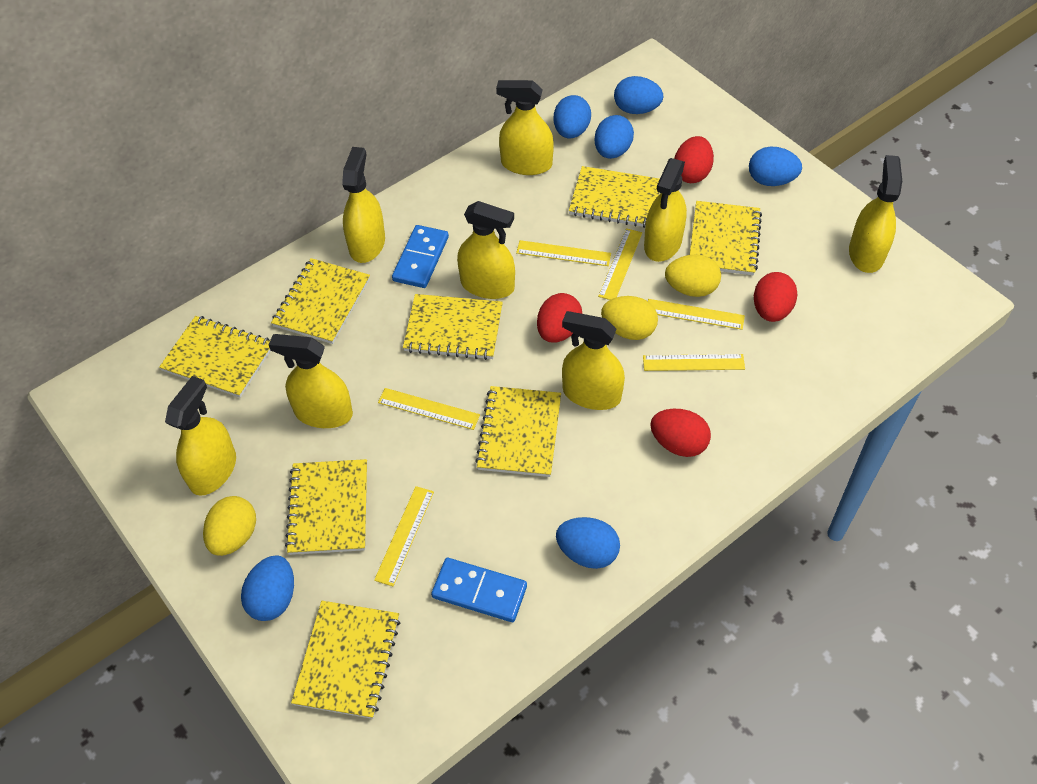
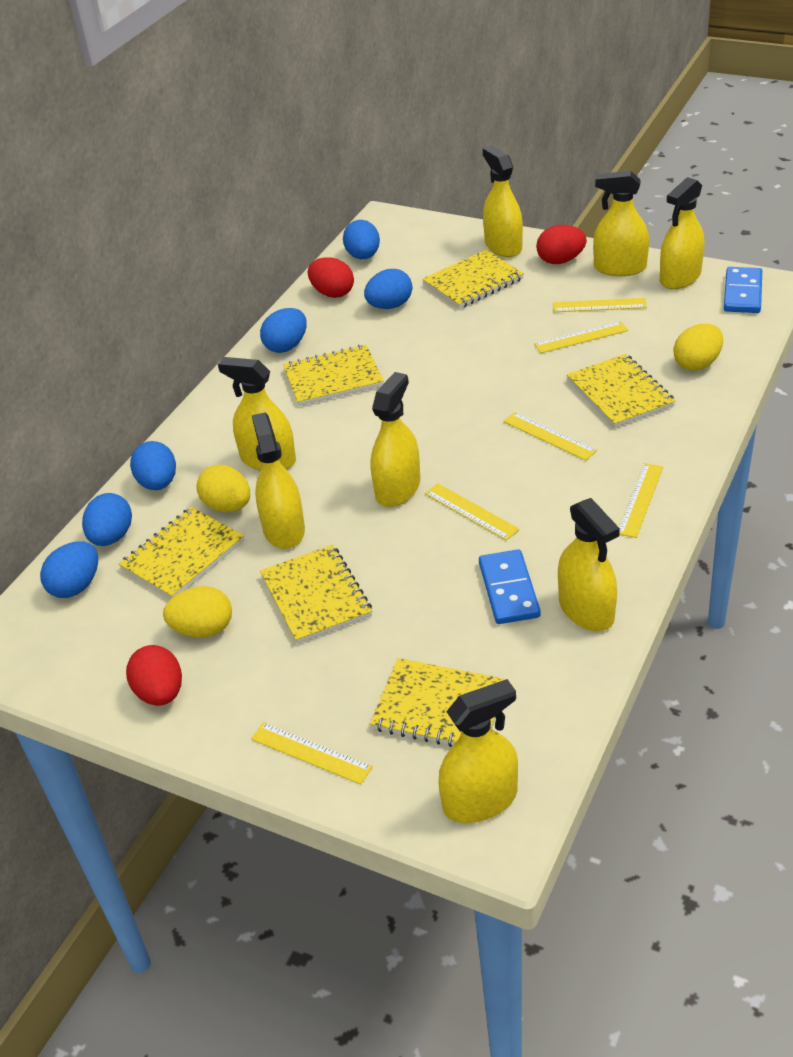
red egg: [537,293,582,343] [650,409,711,457] [674,136,714,183] [754,272,798,322] = 4 -> [126,645,182,706] [308,257,354,298] [536,225,587,264] = 3
yellow notebook: [159,316,271,398] [271,258,370,344] [285,459,367,555] [291,601,400,719] [403,294,503,360] [475,386,561,477] [569,166,660,228] [690,201,762,275] = 8 -> [119,507,244,599] [260,545,372,644] [283,345,384,406] [370,658,506,747] [422,250,524,309] [567,354,676,428] = 6

